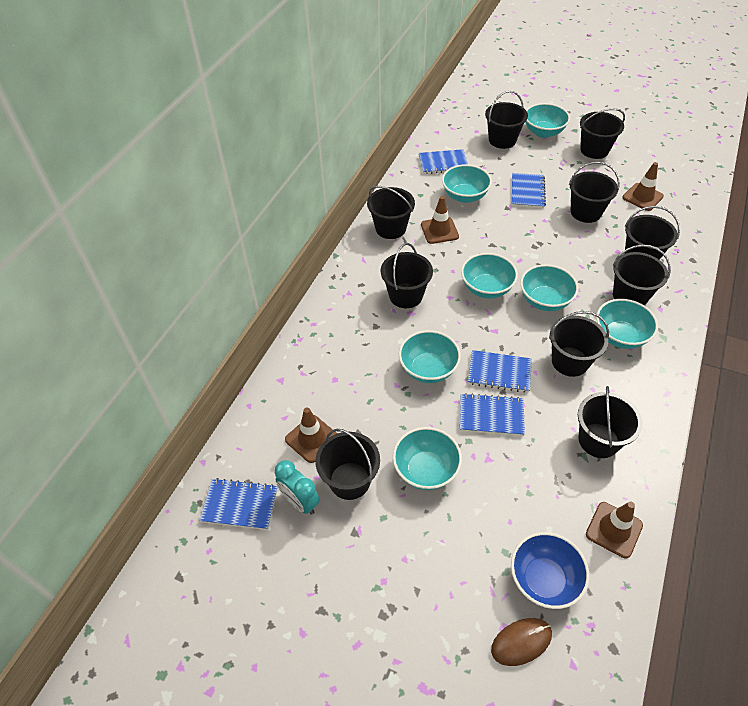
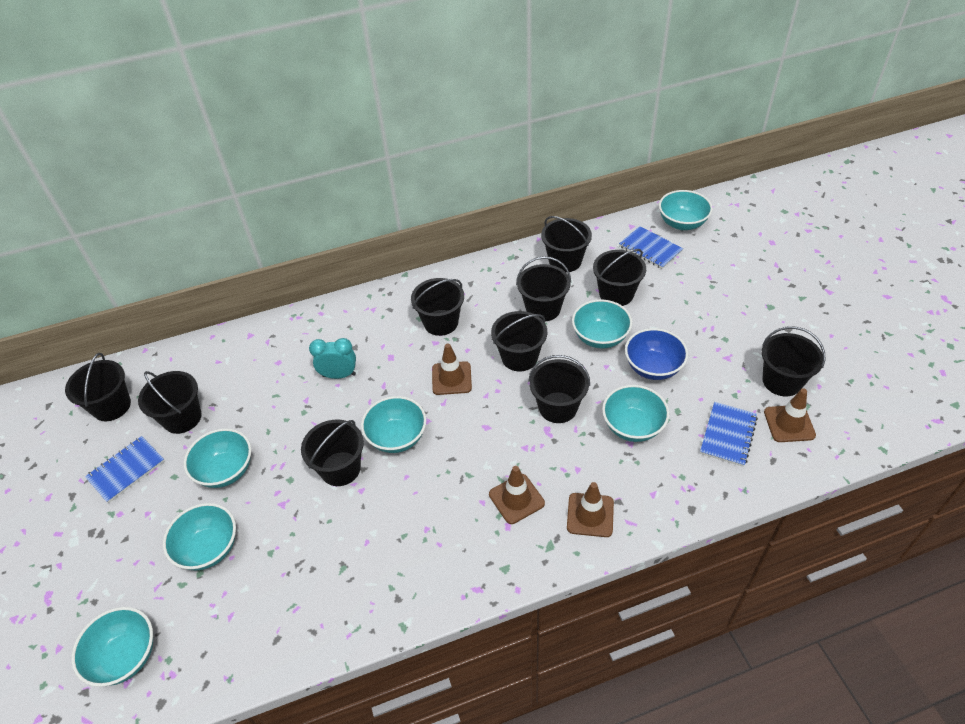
blue notebook: [199,478,278,530] [419,149,468,174] [460,393,525,436] [468,350,532,393] [512,173,546,208] = 5 -> [85,436,165,503] [619,226,683,269] [700,402,758,467] = 3
brown mouse: [491,618,552,666] = 1 -> none = 0

